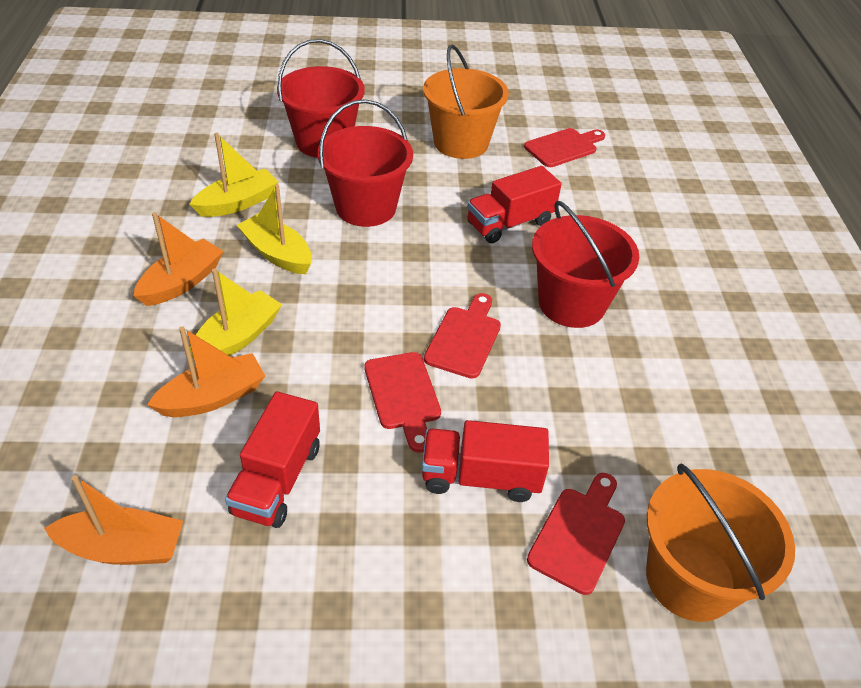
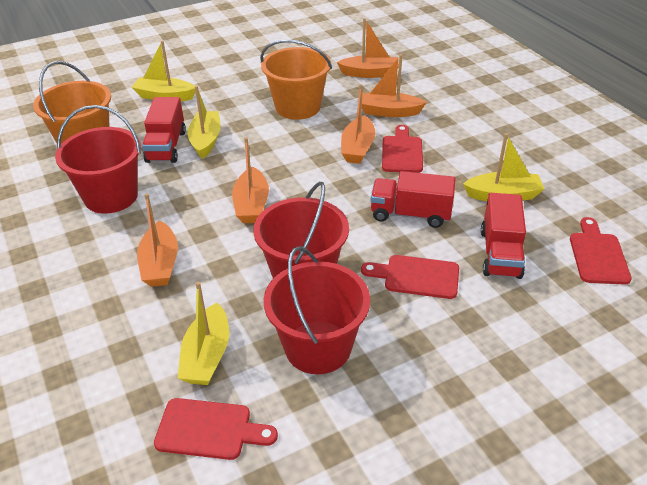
orange boat: [44,475,183,565] [133,212,224,306] [147,326,265,417] = 3 -> [137,193,178,287] [232,137,269,223] [337,18,399,78] [341,84,375,164] [362,54,427,117] = 5
yellow boat: [190,132,279,217] [190,268,282,357] [237,184,312,274] = 3 -> [132,41,195,101] [178,282,229,385] [187,86,221,159] [463,133,544,201] = 4

